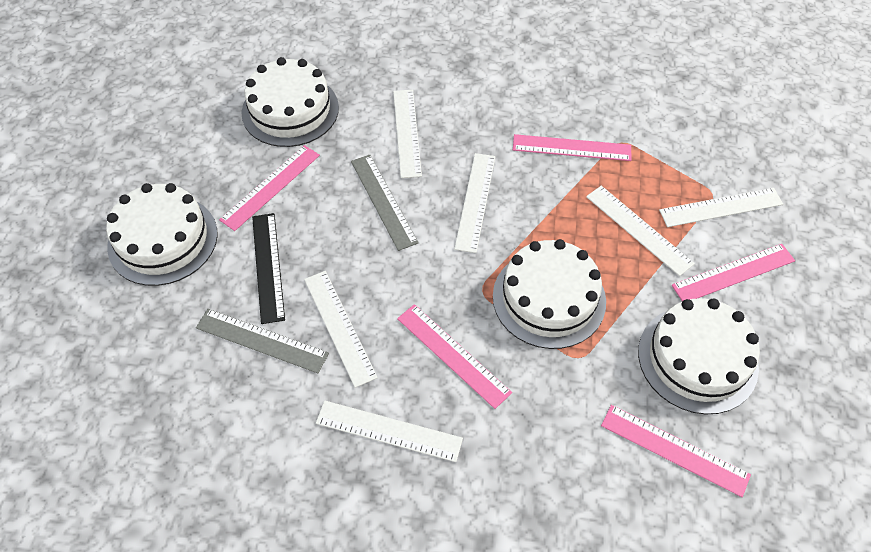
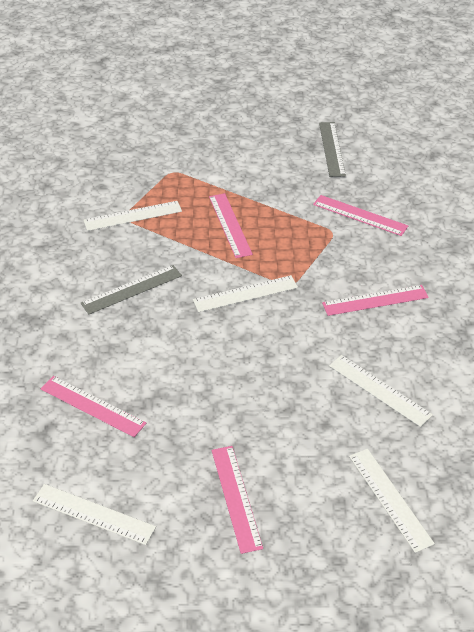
black ruler: [252,213,285,324] = 1 -> none = 0
white cake: [106,183,218,286] [241,57,339,147] [493,239,606,349] [638,298,760,414] = 4 -> none = 0
white ruler: [304,271,378,388] [316,400,463,462] [393,90,422,178] [454,153,495,253] [586,186,695,276] [659,188,783,227] = 6 -> [33,484,156,545] [84,201,182,231] [193,275,298,312] [329,355,433,427] [349,448,435,553] = 5

